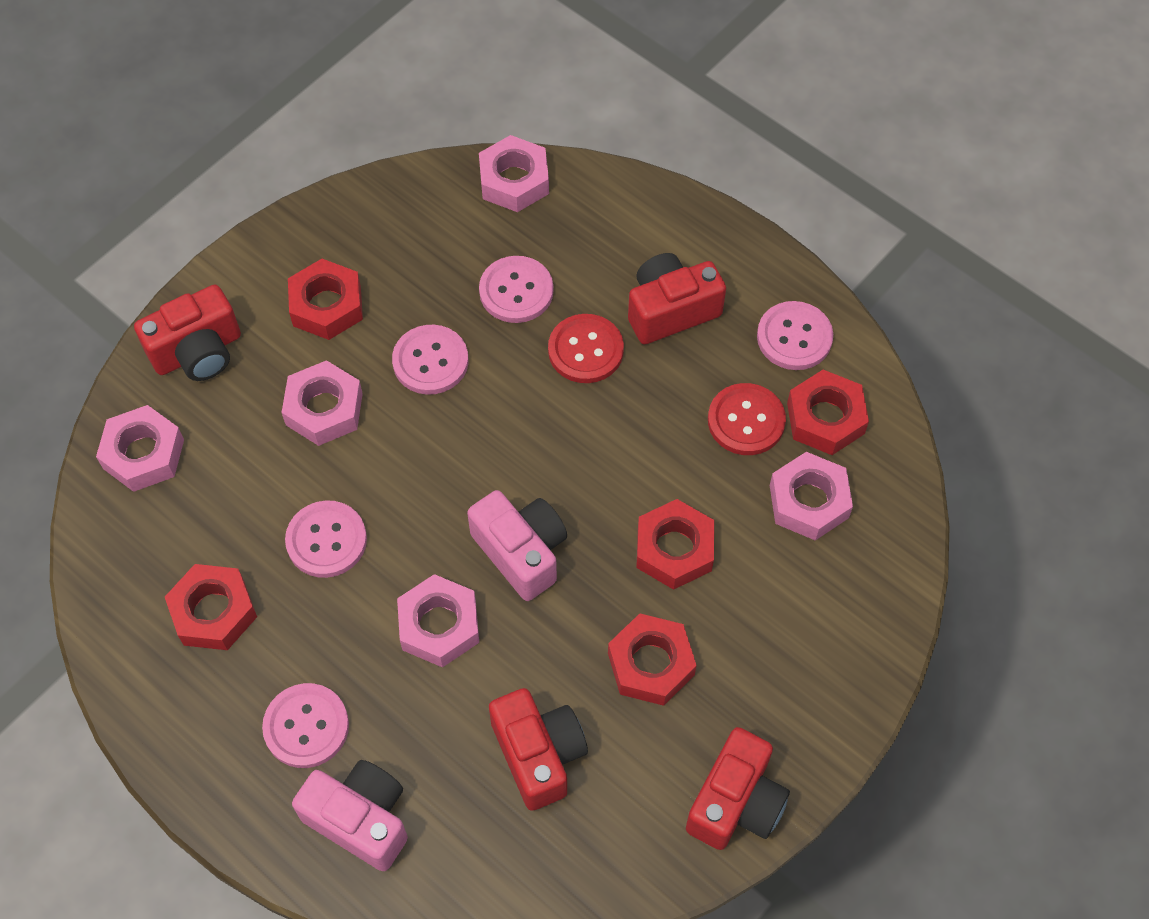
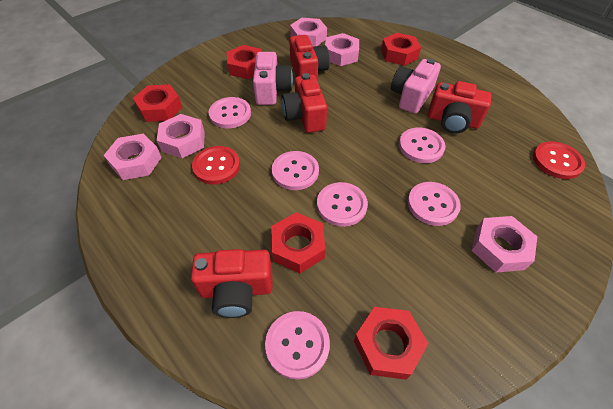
pink button: [262,683,349,768] [285,500,367,578] [392,325,469,395] [479,256,553,323] [757,301,833,370] = 5 -> [209,97,251,128] [265,311,330,380] [272,151,319,190] [317,182,368,227] [399,128,445,163] [408,182,461,226] = 6

